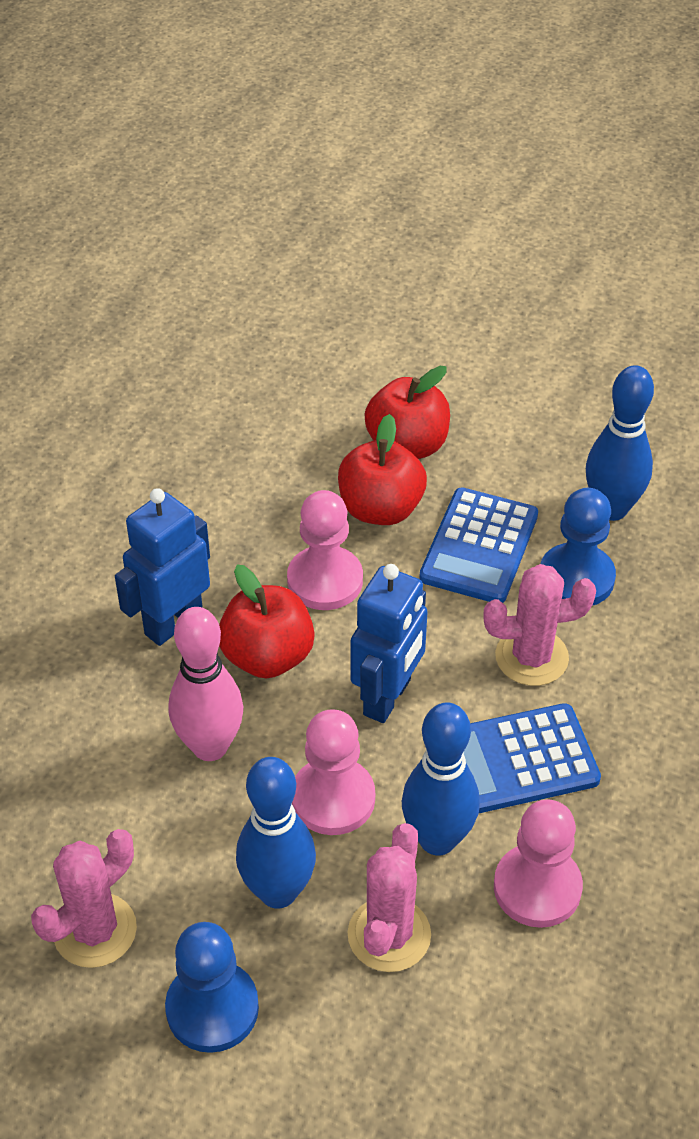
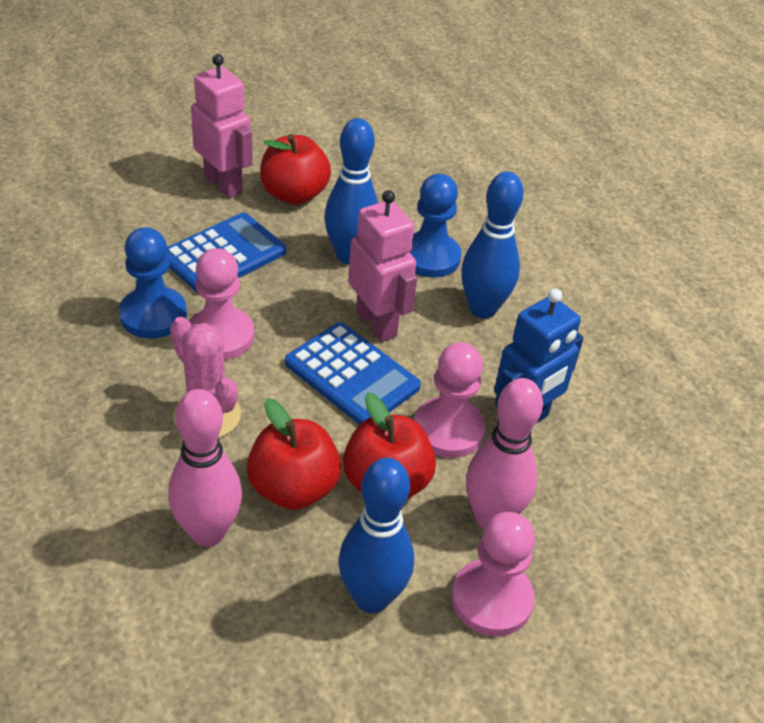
blue robot: [115,488,210,646] [350,564,428,723] = 2 -> [494,288,584,424] = 1
pink bowling pin: [169,607,243,761] = 1 -> [168,389,242,547] [466,378,543,529] = 2
pink cactus: [31,829,137,968] [347,823,431,972] [483,564,596,686] = 3 -> [170,317,241,438] = 1
pink robot: none = 0 -> [191,54,253,198] [348,190,417,342] = 2

